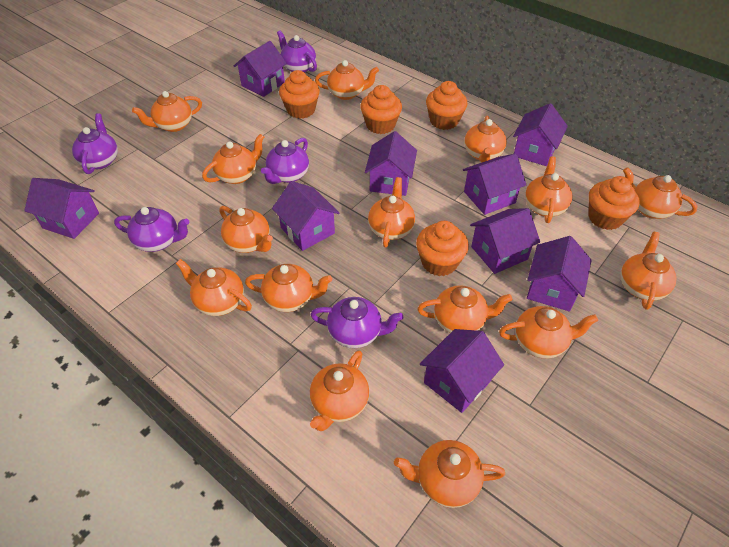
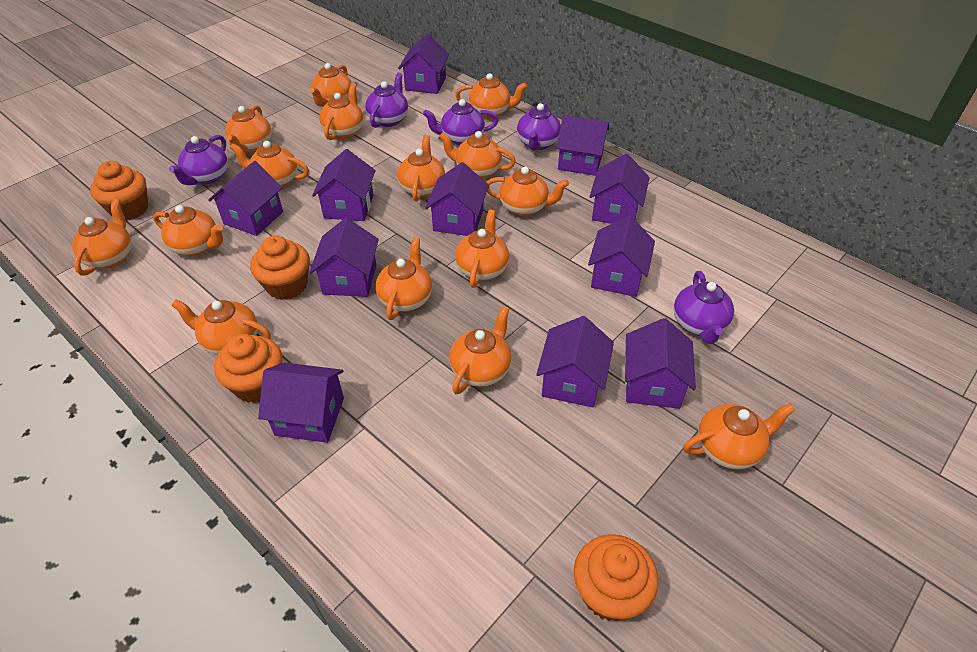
orange cupcake: [279,70,320,119] [360,85,402,134] [416,221,469,276] [426,81,467,130] [588,176,640,230] = 5 -> [90,161,148,220] [214,334,283,403] [250,235,310,300] [574,534,659,621] = 4
purple house: [24,178,99,239] [234,41,287,97] [272,181,339,251] [365,131,417,196] [420,329,504,413] [463,154,526,215] [470,208,540,274] [513,103,568,166] [527,236,592,312] = 9 -> [209,161,283,236] [258,362,344,443] [310,218,379,297] [312,149,376,221] [398,34,449,94] [425,162,489,236] [536,316,614,408] [556,115,609,176] [588,216,655,297] [590,153,650,224] [625,318,696,409] = 11

